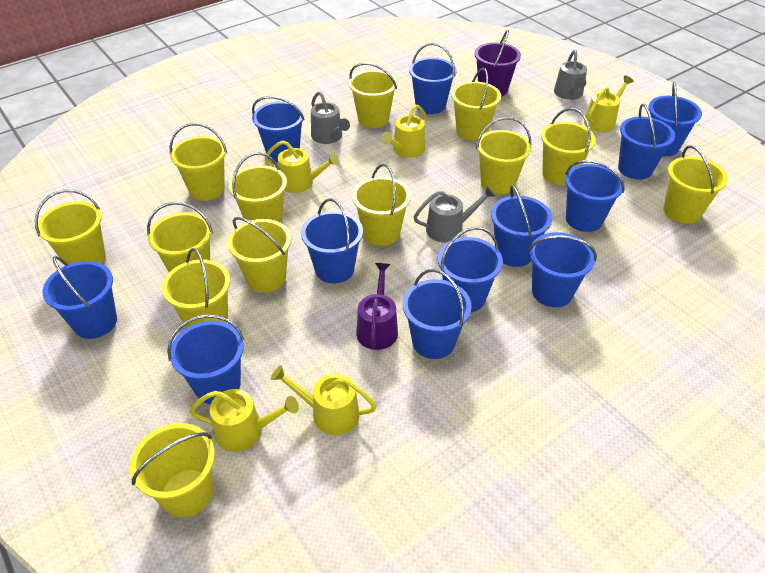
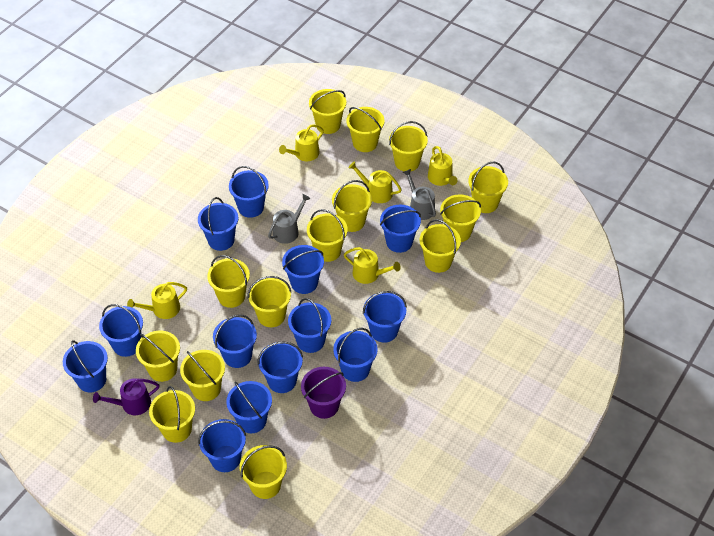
blue bucket: [42,256,117,339] [167,314,244,404] [252,96,305,162] [301,198,363,283] [403,269,472,359] [409,43,457,114] [438,227,503,312] [491,185,552,267] [528,232,597,307] [565,160,625,232] [618,104,675,180] [648,82,702,156] = 12 -> [63,340,108,392] [99,304,143,357] [198,197,238,251] [198,419,246,472] [213,314,257,368] [226,381,272,433] [229,166,269,218] [257,342,303,393] [282,245,324,294] [288,298,331,353] [333,328,378,382] [363,291,407,343] [380,205,421,253] = 13
grey watering can: [311,91,350,144] [414,186,496,243] [554,50,587,100] = 3 -> [268,194,311,244] [403,169,436,220] = 2
yellow bucket: [35,190,106,264] [130,423,215,517] [147,202,213,272] [162,248,230,328] [170,123,227,201] [228,217,291,293] [229,152,287,223] [349,63,398,128] [352,164,411,246] [451,68,501,141] [476,117,531,194] [541,108,596,185] [664,145,728,224] = 13 -> [136,331,180,382] [149,386,195,443] [180,350,225,401] [207,255,250,308] [240,445,287,499] [248,276,291,327] [307,209,348,262] [309,89,346,134] [332,180,372,232] [346,107,384,152] [389,121,428,171] [420,219,461,273] [440,194,481,242] [468,162,508,213] = 14

